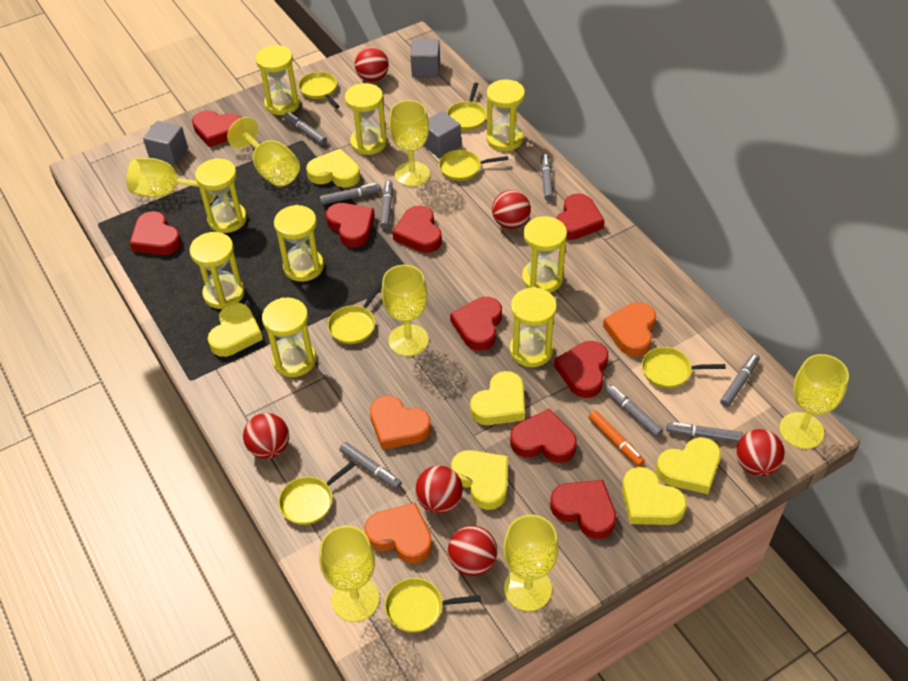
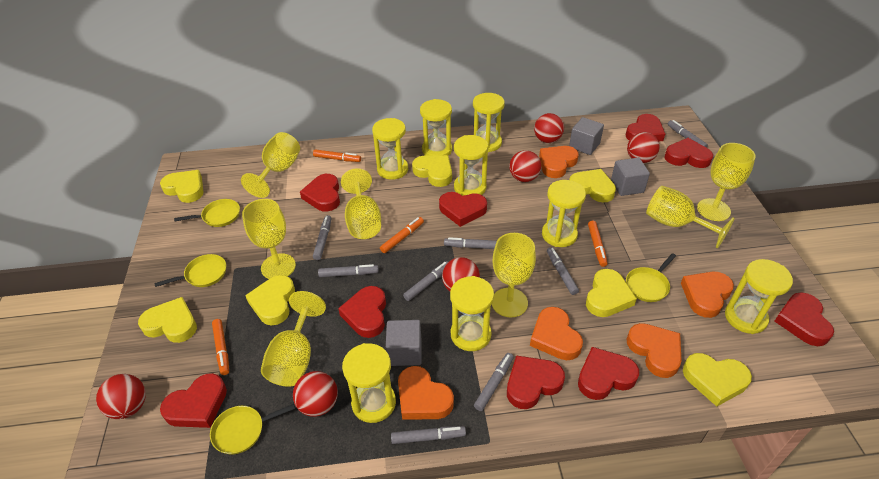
orange heart: [364,503,432,564] [370,396,431,449] [603,302,656,357] = 3 -> [398,366,454,420] [530,307,583,360] [539,146,579,178] [627,323,681,378] [681,272,734,318] = 5
orange marker: [589,410,645,467] = 1 -> [212,319,229,375] [313,149,361,162] [380,217,424,253] [588,221,608,267] = 4
yellow heart: [208,303,263,357] [306,149,360,188] [451,450,508,510] [470,371,525,425] [622,467,687,525] [656,437,721,494] = 6 -> [138,297,197,343] [160,170,204,203] [245,275,295,325] [412,155,452,187] [569,169,616,202] [586,269,637,317] [683,353,752,407] = 7
yellow hourglass: [189,232,245,309] [195,158,247,233] [256,45,300,115] [262,297,316,377] [274,205,324,282] [345,83,387,155] [487,79,525,151] [510,287,557,367] [522,216,567,293] = 9 -> [342,343,396,423] [372,118,408,180] [420,99,452,156] [450,276,494,351] [454,135,488,196] [473,93,505,152] [542,180,586,247] [725,259,793,334] = 8
yellow pan: [279,461,356,525] [298,72,339,108] [328,284,382,344] [385,578,481,633] [439,150,508,181] [447,83,487,130] [642,347,726,388] = 7 -> [154,254,226,287] [174,199,240,227] [210,404,295,454] [626,253,676,302] = 4

